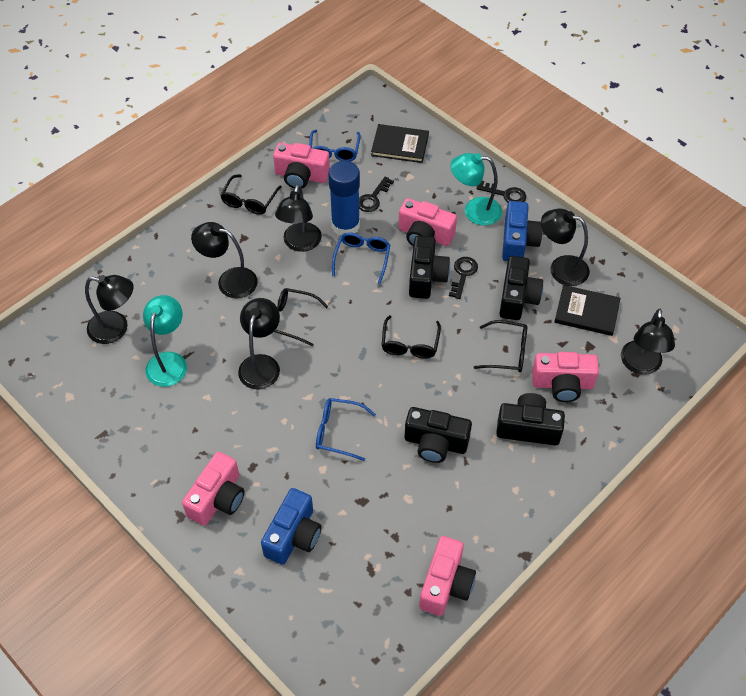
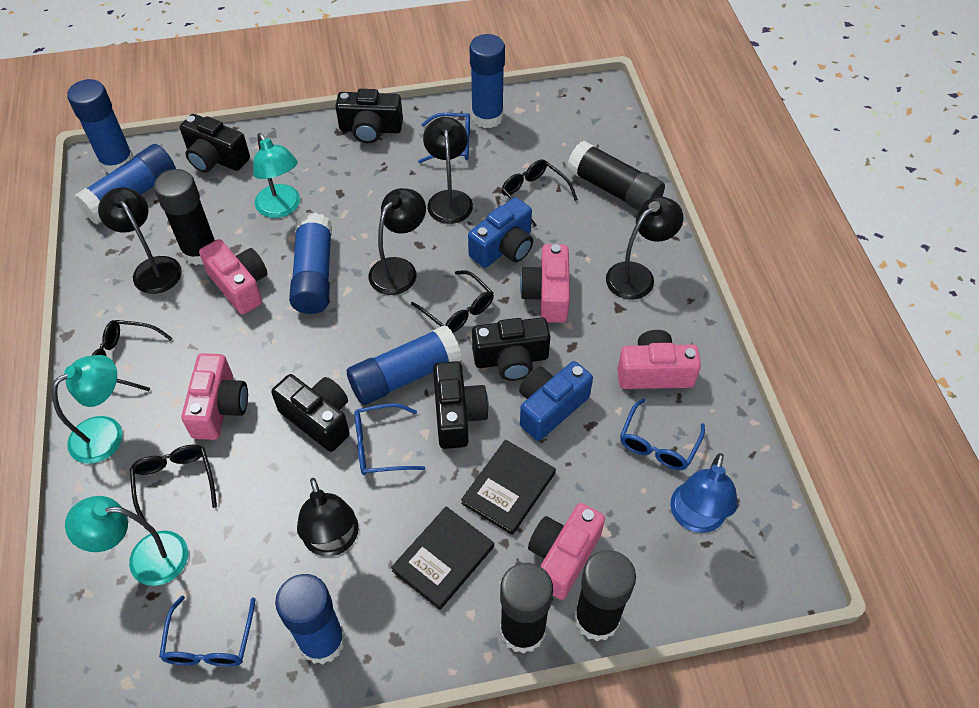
black camera: [405,407,472,463] [409,235,450,299] [496,393,565,445] [499,256,543,320] = 4 -> [180,114,250,173] [271,374,350,452] [335,89,403,143] [433,361,489,449] [472,317,550,381] = 5
black glue stick: none = 0 -> [154,169,215,265] [500,563,553,654] [567,141,665,211] [574,550,636,641] = 4
black key: [359,176,394,212] [449,257,478,299] [477,181,526,203] = 3 -> none = 0
black lamp: [85,275,134,344] [191,222,258,299] [238,298,280,390] [275,184,322,252] [541,209,590,286] [621,309,675,375] = 6 -> [98,187,182,294] [297,478,359,557] [369,188,426,295] [423,117,473,224] [606,196,683,300] = 5
blue glasses: [309,130,361,161] [316,398,376,461] [332,232,390,284] = 3 -> [159,596,255,667] [355,403,425,475] [418,113,470,163] [620,399,705,470] = 4
blue glue stick: [328,161,360,236] = 1 -> [67,79,134,174] [74,144,176,225] [275,574,346,664] [289,213,332,314] [347,325,462,405] [470,34,505,128] = 6
blue lamp: none = 0 -> [670,453,738,533] = 1
turquoise lamp: [143,295,187,387] [451,153,502,225] = 2 -> [52,355,123,464] [65,496,188,586] [253,133,300,218] = 3

